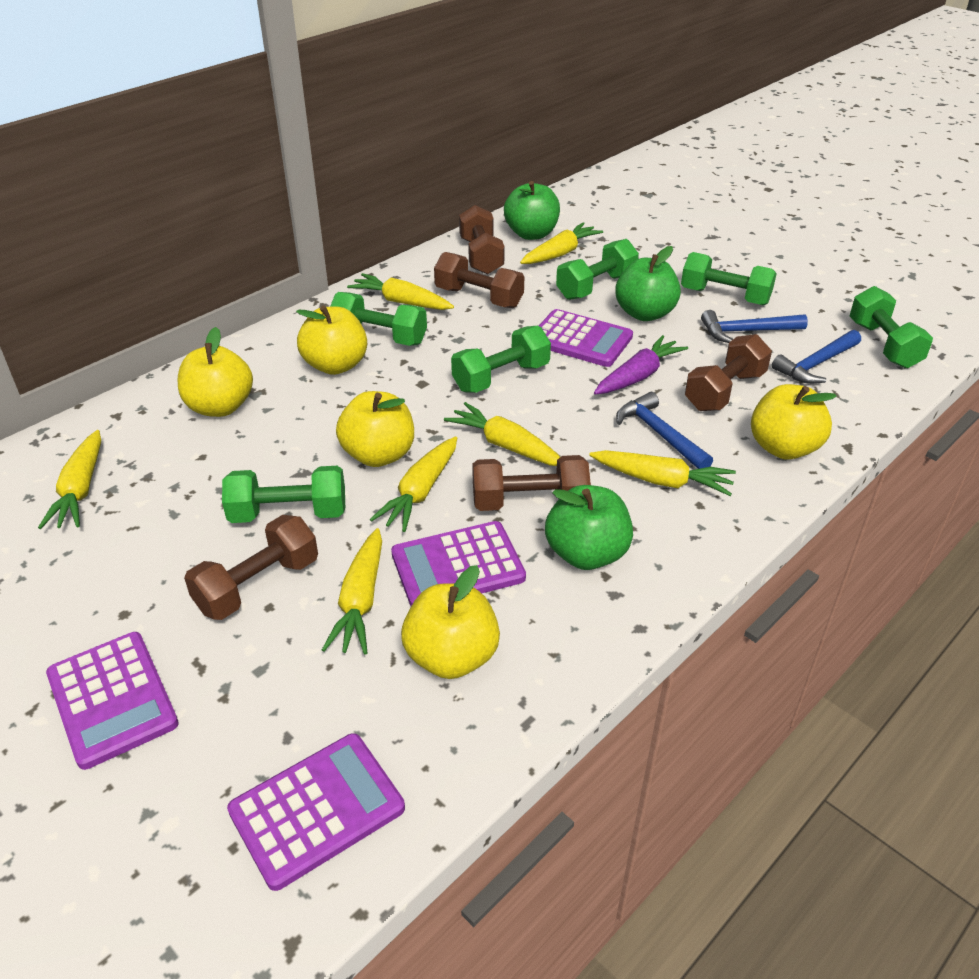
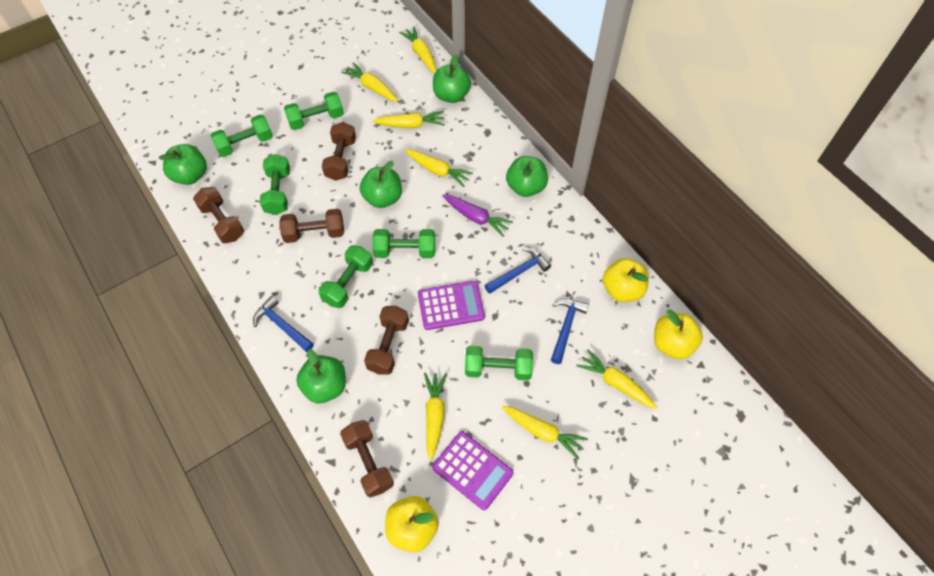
green apple: [504,181,560,240] [545,485,633,570] [615,246,681,321] = 3 -> [158,144,207,185] [296,349,346,403] [360,161,402,208] [433,55,471,103] [506,156,548,197] = 5
purple calculator: [46,632,179,770] [227,733,405,891] [391,521,526,606] [539,309,633,367] = 4 -> [418,281,485,330] [432,431,513,510] = 2
yellow apple: [178,327,253,417] [296,306,367,375] [336,391,414,467] [401,565,500,679] [751,384,837,460] = 5 -> [385,496,439,552] [603,258,649,302] [654,309,703,359] = 3

